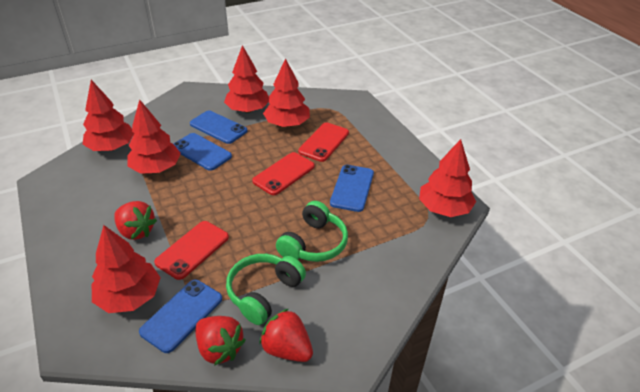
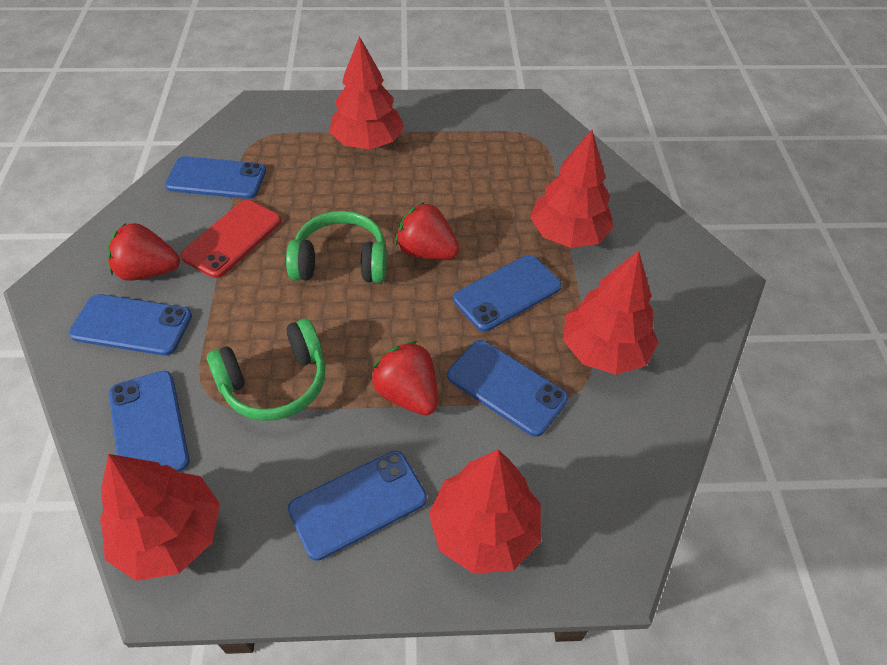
blue phone: [139,280,222,353] [174,133,232,171] [190,110,247,144] [330,165,374,212] = 4 -> [69,294,192,356] [109,371,190,472] [165,156,266,199] [288,451,427,561] [447,340,568,437] [453,255,562,332] = 6
red phone: [154,221,229,280] [252,152,315,195] [298,123,349,162] = 3 -> [180,200,281,278] = 1
red tree: [83,80,134,151] [92,225,161,313] [128,99,181,174] [224,45,269,113] [263,58,310,127] [419,139,476,217] = 6 -> [100,454,220,581] [329,36,404,149] [429,449,541,574] [530,130,614,248] [563,250,659,375] = 5

